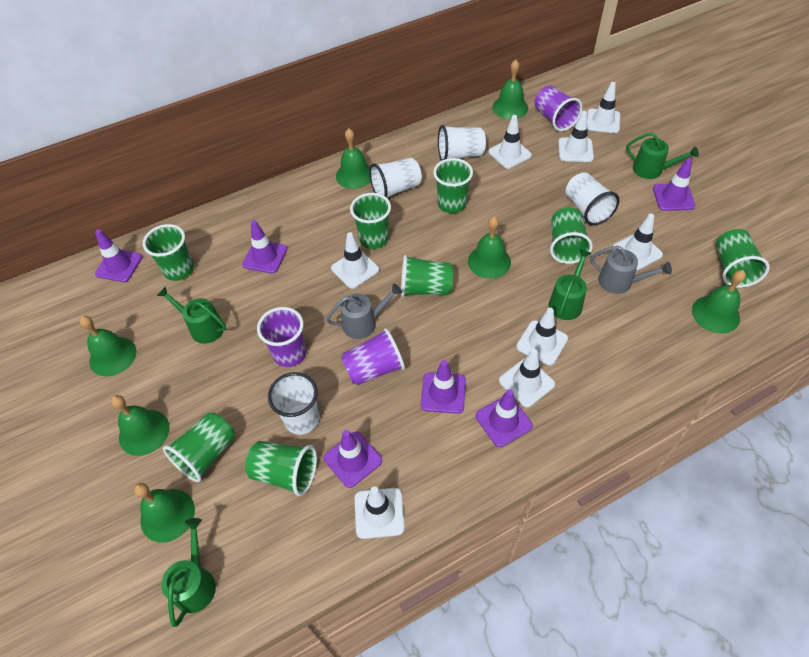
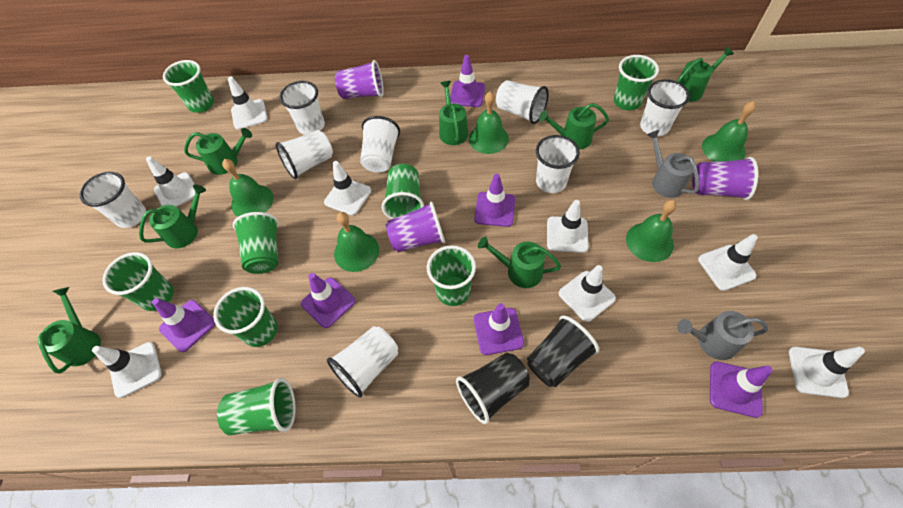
black cup: none = 0 -> [456,353,530,424] [527,316,599,387] = 2
green bell: [79,316,136,376] [111,395,170,456] [134,483,195,543] [336,128,370,189] [468,216,511,279] [492,60,528,119] [692,270,746,333] = 7 -> [222,159,273,217] [334,212,379,272] [469,92,509,154] [626,200,677,262] [702,101,756,162] = 5
green watering can: [157,286,227,344] [161,518,216,627] [549,249,591,320] [626,132,699,179] = 4 -> [37,287,101,373] [139,185,206,248] [184,128,252,175] [439,81,468,145] [478,236,561,288] [539,103,609,149] [677,47,734,102] = 7
white cup: [268,372,320,435] [369,158,422,198] [438,125,486,161] [566,172,619,225] = 4 -> [80,172,146,228] [276,130,333,179] [279,81,325,135] [327,326,398,397] [360,116,400,173] [496,80,549,124] [536,135,580,193] [640,79,690,136] = 8

